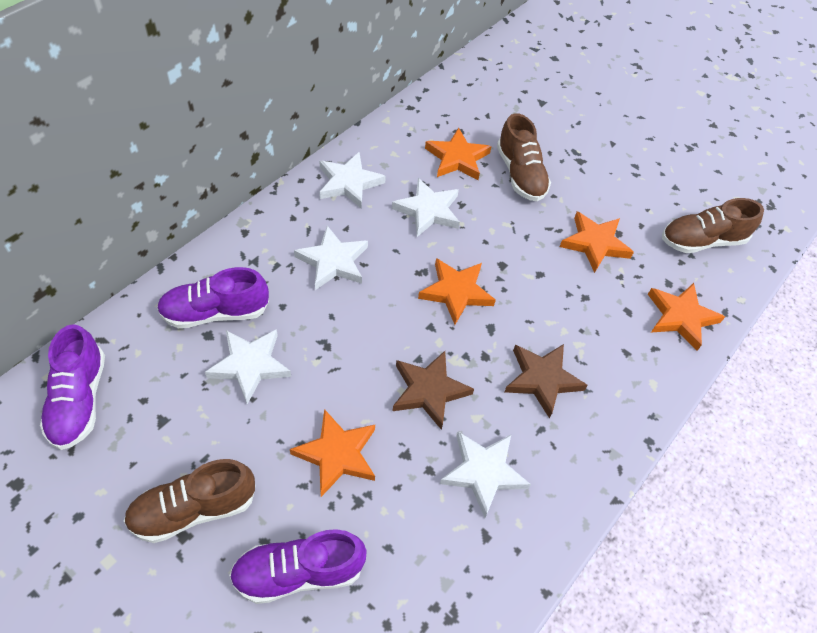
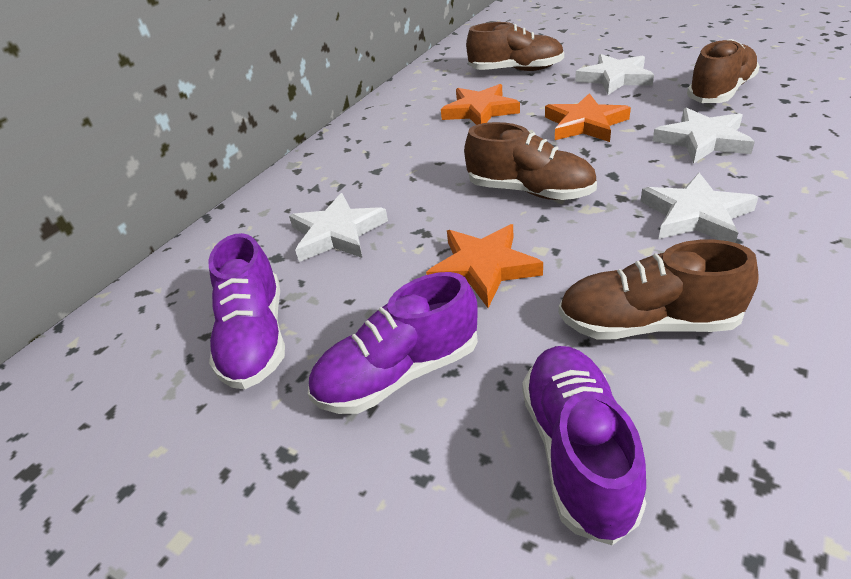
brown shoe: [124,459,256,543] [497,113,551,201] [662,198,764,253] = 3 -> [464,122,597,200] [466,22,564,71] [558,240,759,340] [687,39,760,103] = 4
brown star: [393,351,474,430] [505,344,588,419] = 2 -> none = 0
orange star: [290,409,375,497] [418,258,496,325] [425,128,492,180] [560,211,634,273] [648,283,725,351] = 5 -> [426,224,543,308] [441,84,520,125] [545,93,631,142] = 3
white star: [205,329,291,404] [294,226,368,290] [319,152,386,208] [392,178,460,237] [440,432,531,518] = 5 -> [289,193,388,262] [575,54,654,95] [640,173,758,243] [653,108,755,164] = 4

